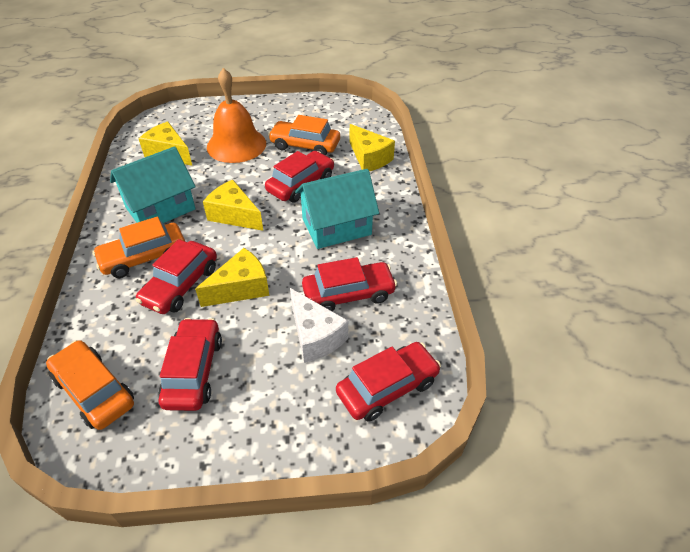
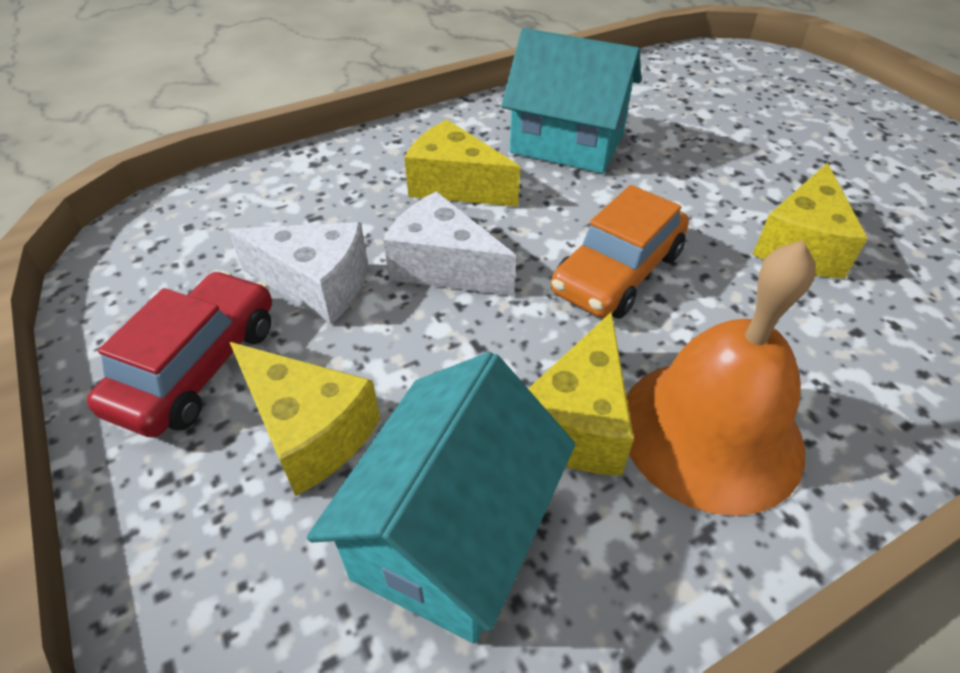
orange car: [46,340,134,430] [92,217,185,278] [268,115,340,156] = 3 -> [551,185,689,319] = 1
red car: [135,239,217,314] [158,318,222,411] [265,151,334,202] [302,257,397,311] [336,342,441,422] = 5 -> [87,271,272,437] = 1
white cheese: [290,288,348,363] = 1 -> [228,222,368,324] [383,191,516,296] = 2

